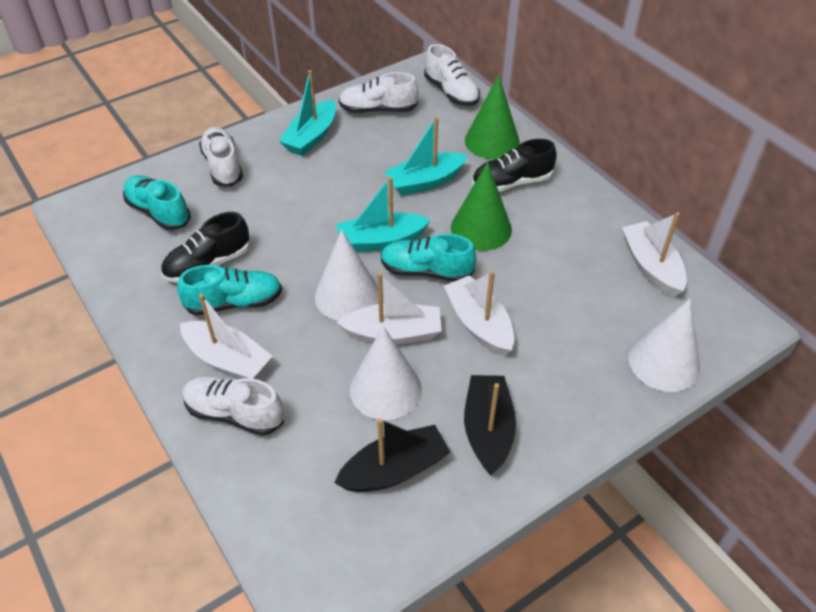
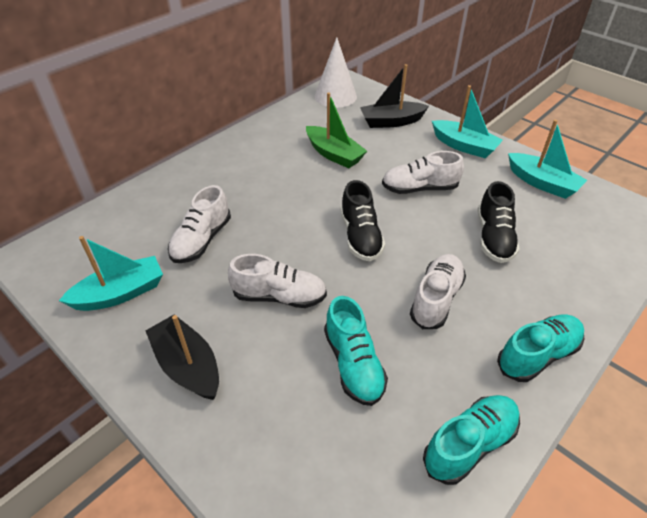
green boat: none = 0 -> [306,92,367,168] = 1
green cone: [451,162,512,251] [465,75,520,159] = 2 -> none = 0
white boat: [180,294,273,379] [337,272,442,345] [444,271,514,356] [622,212,687,297] = 4 -> none = 0
white cone: [315,230,379,321] [350,326,422,420] [629,299,700,392] = 3 -> [314,37,357,108] = 1

